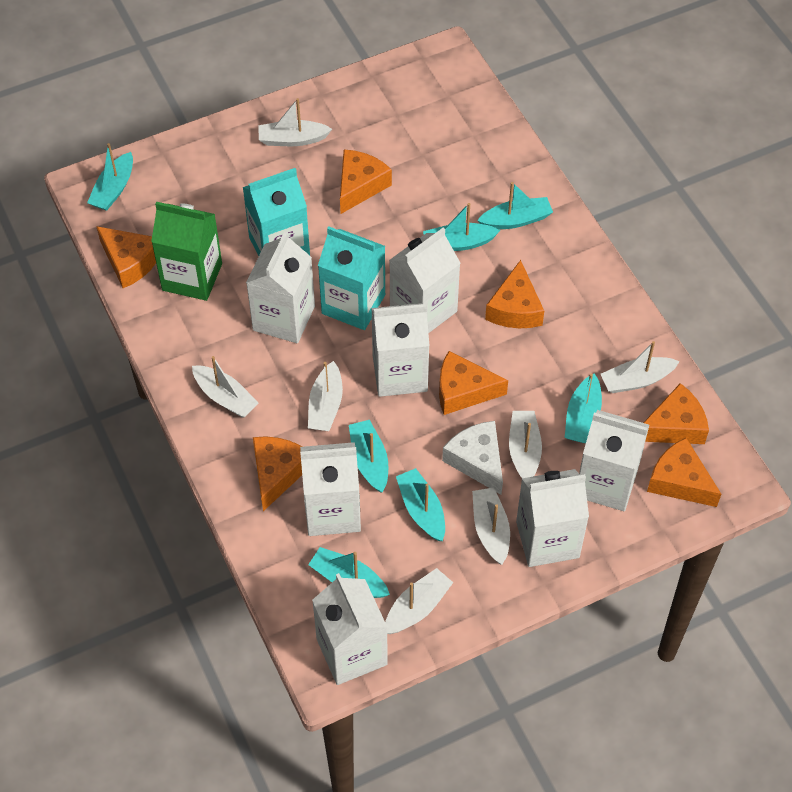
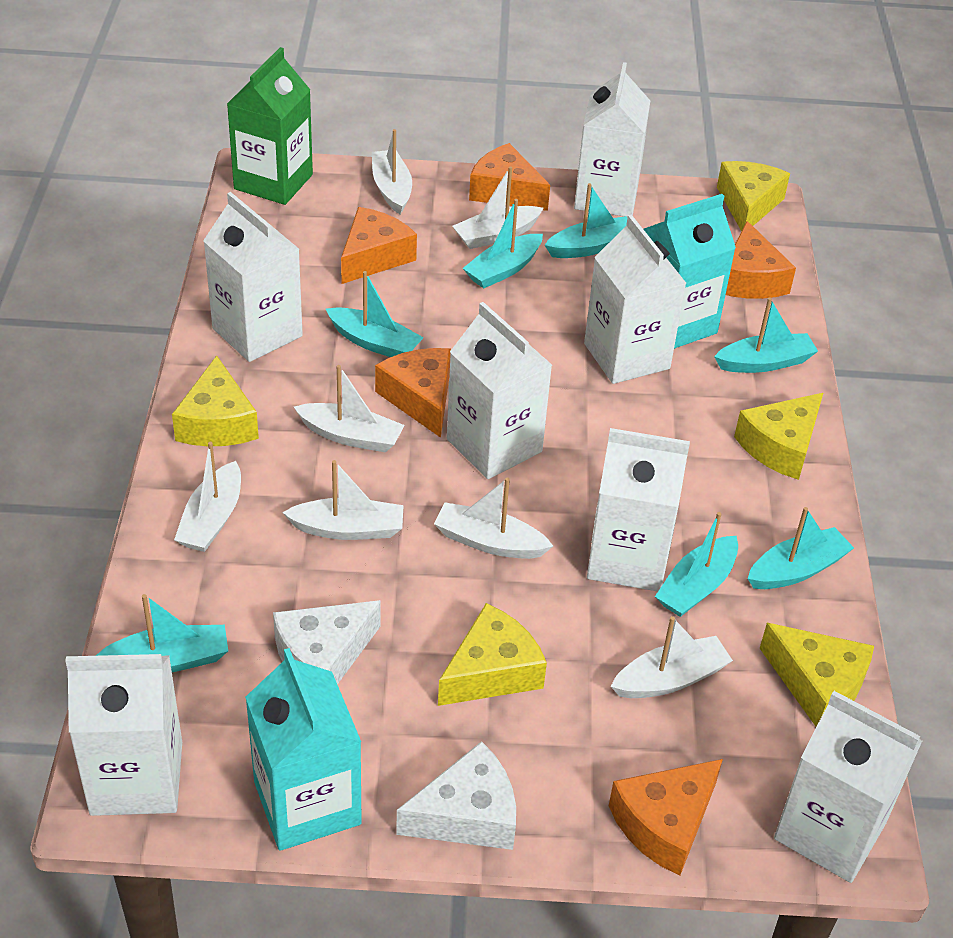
orange cheese: [96,226,156,288] [253,436,302,511] [340,149,392,214] [439,351,508,415] [485,260,544,328] [643,383,709,444] [647,438,721,507] = 7 -> [341,207,417,284] [375,348,451,438] [469,143,550,211] [609,759,723,876] [726,221,796,299] = 5
white cheese: [442,421,503,495] = 1 -> [273,600,381,685] [396,741,516,850] = 2
yellow cheese: none = 0 -> [172,356,259,446] [438,603,547,706] [717,161,790,231] [734,393,823,480] [760,623,874,727] = 5

